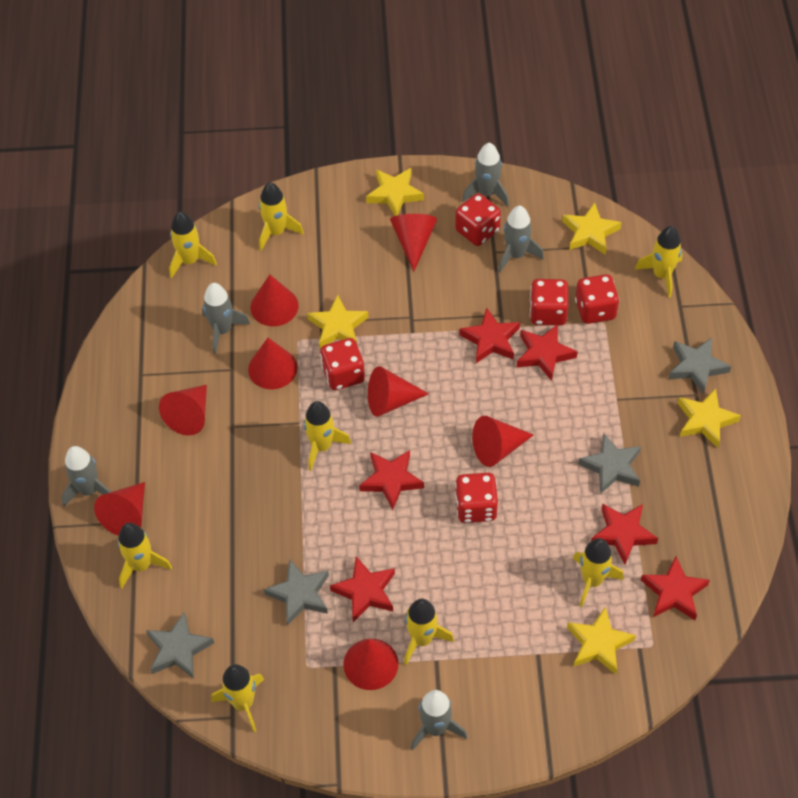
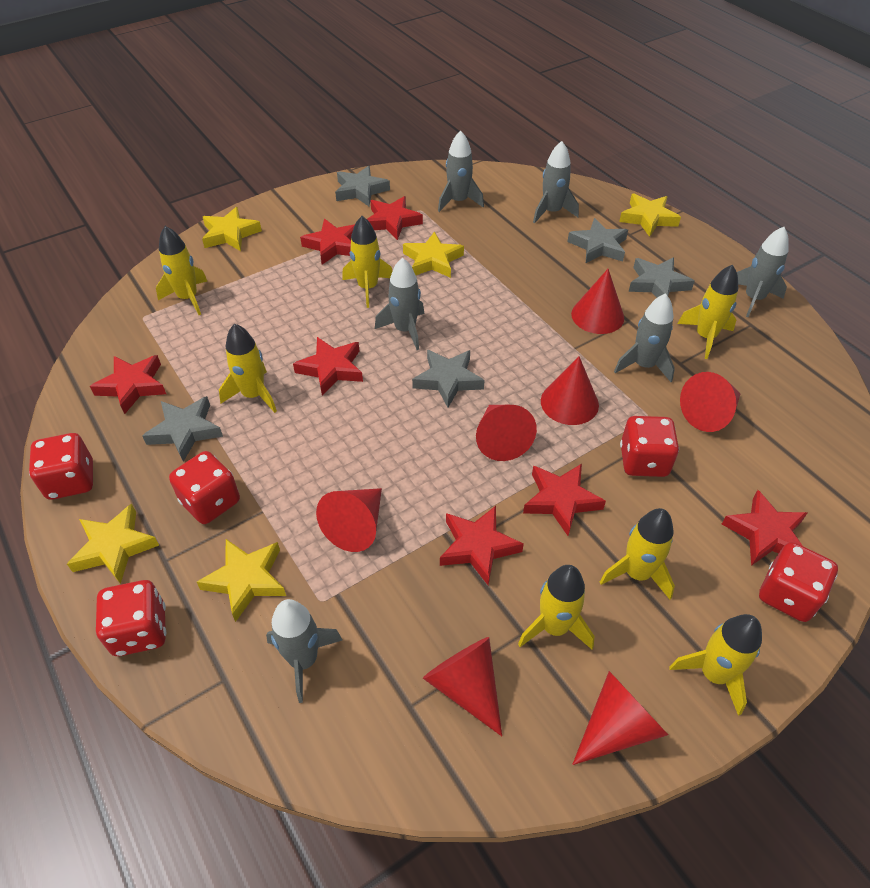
grey rocket: [61,446,111,507] [202,283,250,354] [411,690,467,751] [462,143,509,207] [498,205,544,272] = 5 -> [266,599,343,703] [375,258,424,350] [438,131,484,212] [533,141,579,223] [614,293,675,382] [737,227,789,317] = 6
grey star: [146,612,214,679] [264,559,329,625] [578,433,641,494] [669,338,731,395] = 4 -> [142,396,223,462] [335,166,390,207] [412,350,485,407] [567,218,628,263] [628,257,694,297] = 5
red cone: [94,482,145,536] [159,385,207,435] [248,338,297,389] [251,275,298,326] [343,639,398,690] [368,366,429,417] [390,214,437,271] [472,416,533,467] = 8 -> [316,488,382,552] [423,637,502,736] [476,405,537,461] [541,356,599,425] [571,269,624,334] [572,671,668,765] [680,372,741,432] = 7
red star: [330,556,395,622] [359,450,424,510] [459,308,520,363] [516,324,578,381] [591,504,658,565] [641,556,710,620] = 6 -> [90,355,166,414] [293,337,363,395] [300,219,355,265] [367,196,423,240] [440,506,524,585] [523,464,606,536] [722,490,807,566] = 7
yellow rocket: [118,523,172,588] [169,212,217,278] [211,664,264,732] [259,182,304,251] [304,401,351,471] [404,599,454,665] [573,538,624,607] [635,226,682,297] = 8 -> [156,226,208,315] [219,323,277,413] [342,216,392,308] [518,565,594,649] [600,508,675,600] [669,614,762,716] [678,265,738,359] = 7

